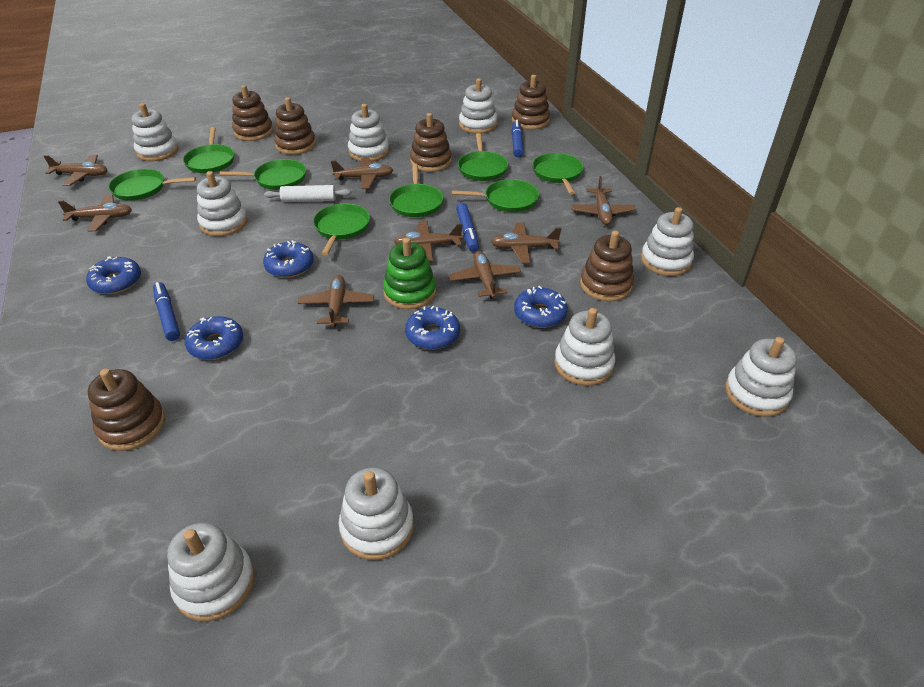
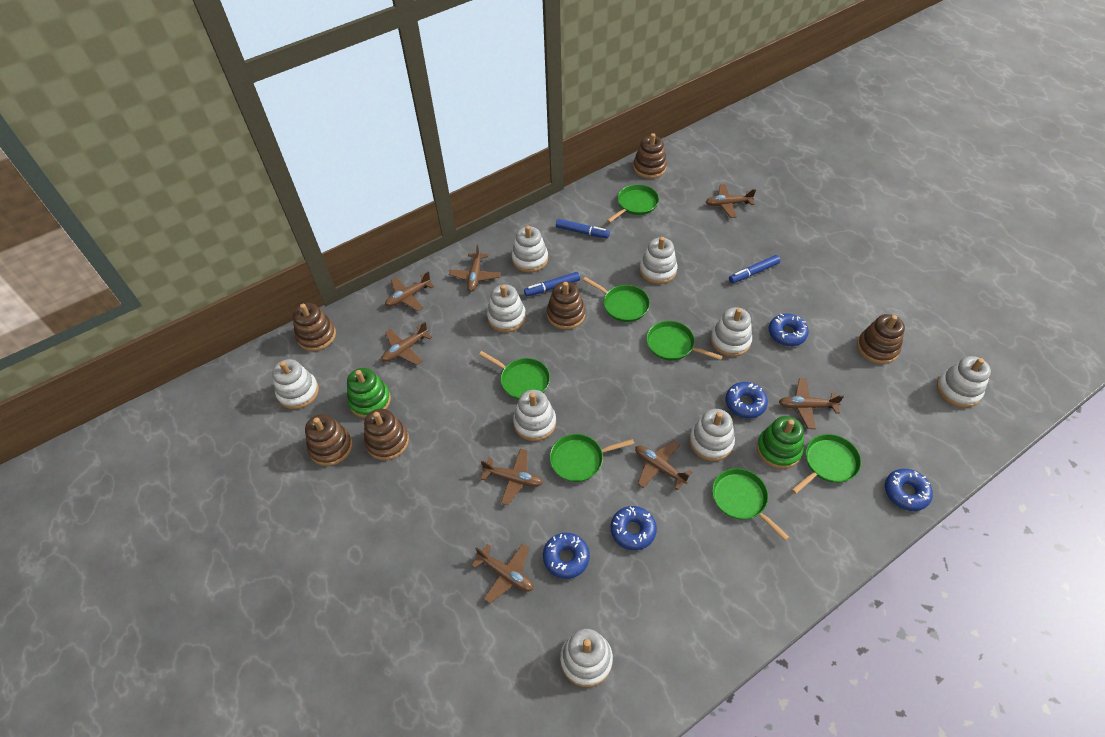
green pan: [108,169,196,201] [183,127,235,173] [220,159,306,190] [313,204,370,256] [389,164,443,217] [452,179,539,212] [458,133,508,181] [532,153,583,195] = 8 -> [479,351,550,399] [550,434,634,482] [583,277,650,322] [607,184,659,223] [646,321,723,361] [712,468,789,541] [792,434,861,494] = 7
green stacking toy: [383,238,436,309] = 1 -> [347,368,391,418] [757,416,804,469] = 2
white rolling pin: [264,185,351,202] = 1 -> none = 0

